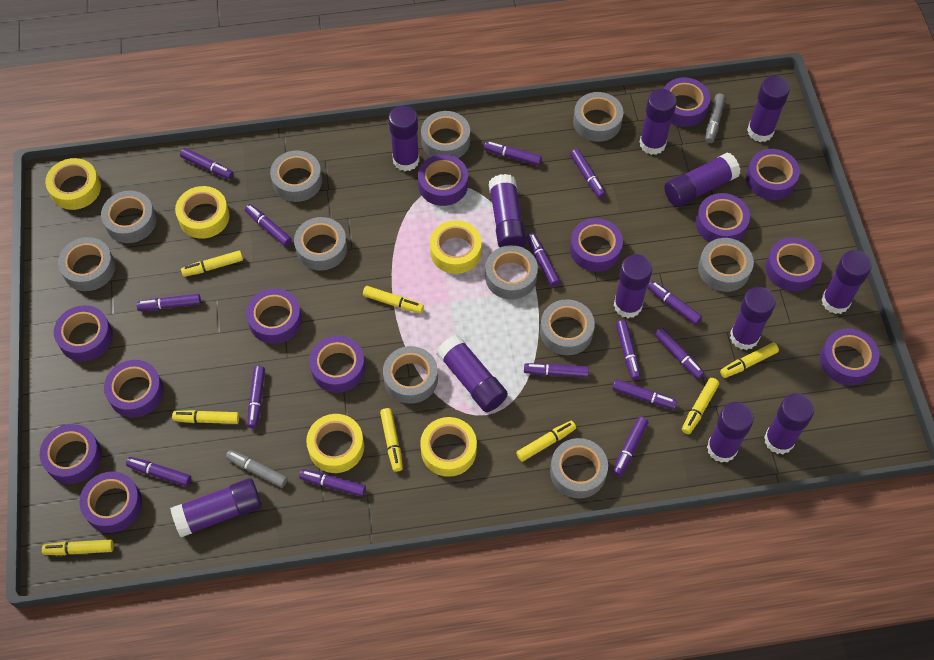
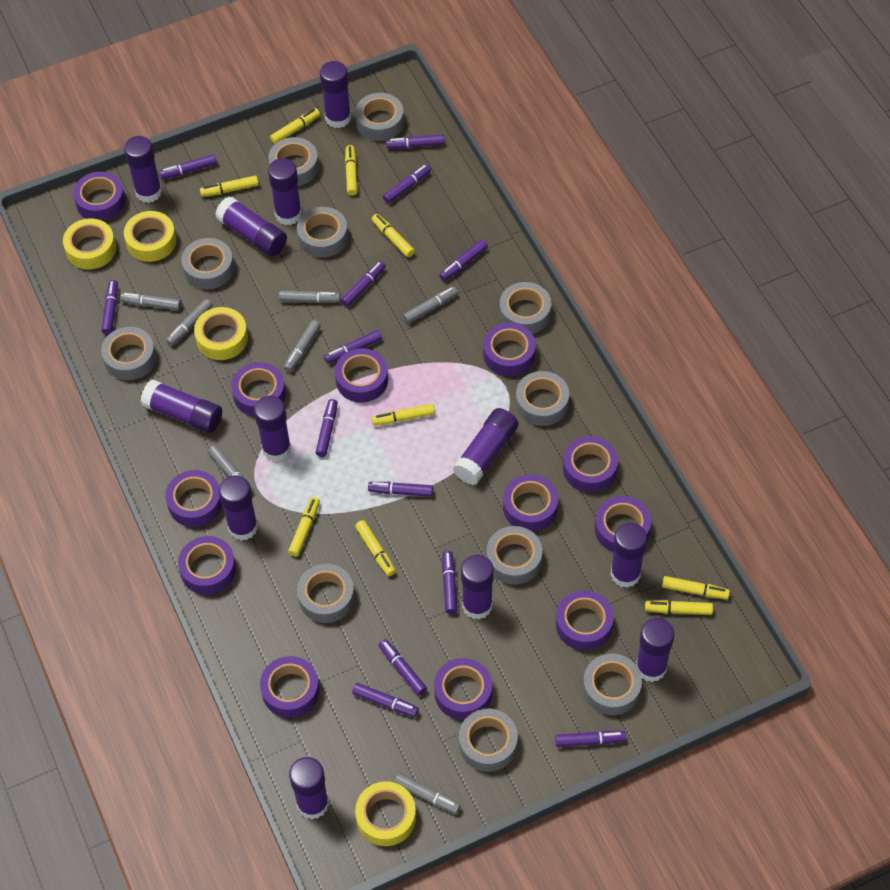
grey marker: [226,450,288,488] [705,94,725,143] = 2 -> [120,293,181,310] [166,299,213,346] [208,445,252,492] [279,291,340,303] [284,320,321,372] [394,773,461,814] [403,287,458,324] = 7
purple marker: [126,457,191,486] [136,294,201,311] [180,148,234,179] [245,204,292,246] [247,366,265,428] [299,469,366,497] [484,142,542,166] [524,363,589,378] [527,233,560,287] [570,149,606,198] [612,379,677,409] [613,417,648,477] [616,320,641,380] [647,281,702,325] [655,328,705,379] = 15 -> [101,280,118,335] [159,154,217,180] [315,399,338,457] [324,330,382,364] [341,261,386,307] [352,683,419,717] [368,482,433,497] [379,639,427,695] [383,164,431,204] [386,134,444,149] [439,239,488,281] [442,551,457,614] [555,731,626,747] = 13
purple tape: [39,424,102,484] [54,305,113,361] [79,471,142,533] [104,360,164,418] [246,288,302,344] [309,336,365,393] [418,154,468,206] [570,218,623,272] [663,78,710,127] [696,193,750,242] [746,149,800,200] [765,237,822,291] [820,328,880,385] = 13 -> [73,172,126,221] [166,470,222,527] [178,536,236,595] [231,362,286,416] [260,656,320,718] [335,348,388,403] [434,658,492,720] [483,323,536,376] [503,474,558,532] [556,590,614,651] [563,436,618,493] [595,496,651,552] = 12
yellow marker: [42,539,114,555] [172,410,239,424] [181,250,243,277] [363,286,424,313] [380,408,403,472] [516,421,576,462] [682,378,719,434] [720,343,779,378] = 8 -> [200,175,259,197] [270,108,320,144] [288,497,320,557] [345,145,358,196] [355,520,396,576] [372,214,415,257] [372,404,435,426] [645,600,713,615] [662,576,730,599] = 9
yellow tape: [45,158,101,210] [175,186,230,239] [306,414,364,473] [420,417,477,477] [430,220,482,274] = 5 -> [63,218,116,269] [124,211,176,262] [194,307,248,360] [355,781,416,846] = 4

